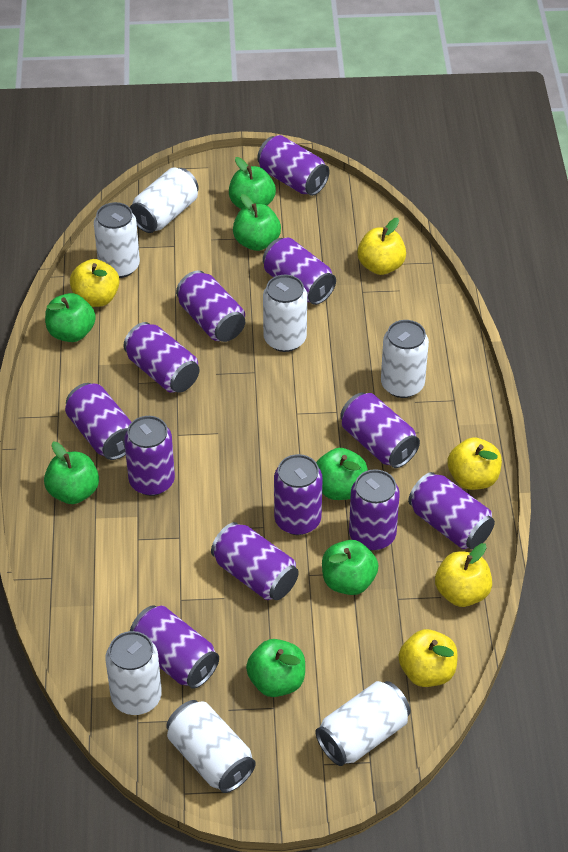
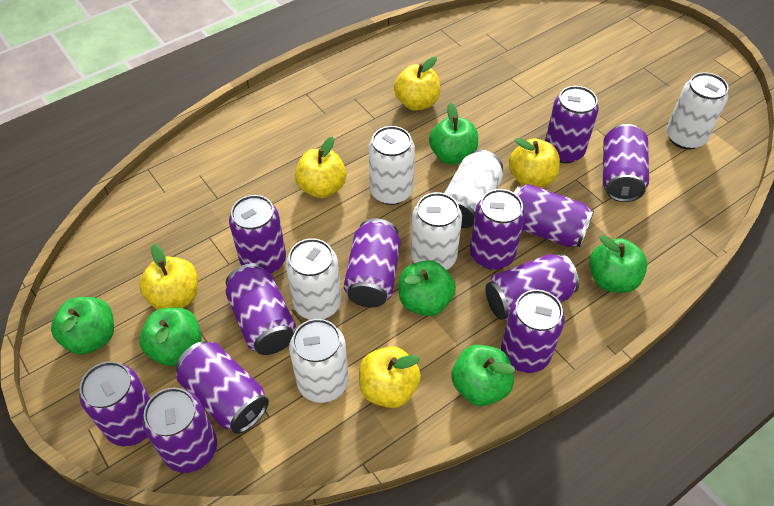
green apple: [44,442,99,504] [45,293,96,342] [229,157,276,209] [233,194,281,251] [246,639,305,697] [316,448,368,500] [322,540,379,595] = 7 -> [51,297,114,355] [139,308,202,366] [399,260,456,316] [429,103,478,165] [451,345,515,406] [589,235,648,293] = 6
white can: [94,202,140,278] [105,631,162,715] [130,167,199,233] [166,700,256,793] [263,275,307,352] [316,681,411,766] [381,320,429,398] = 7 -> [286,238,341,320] [289,319,349,403] [369,126,415,205] [411,192,462,270] [445,150,503,228] [666,72,728,150] = 6

